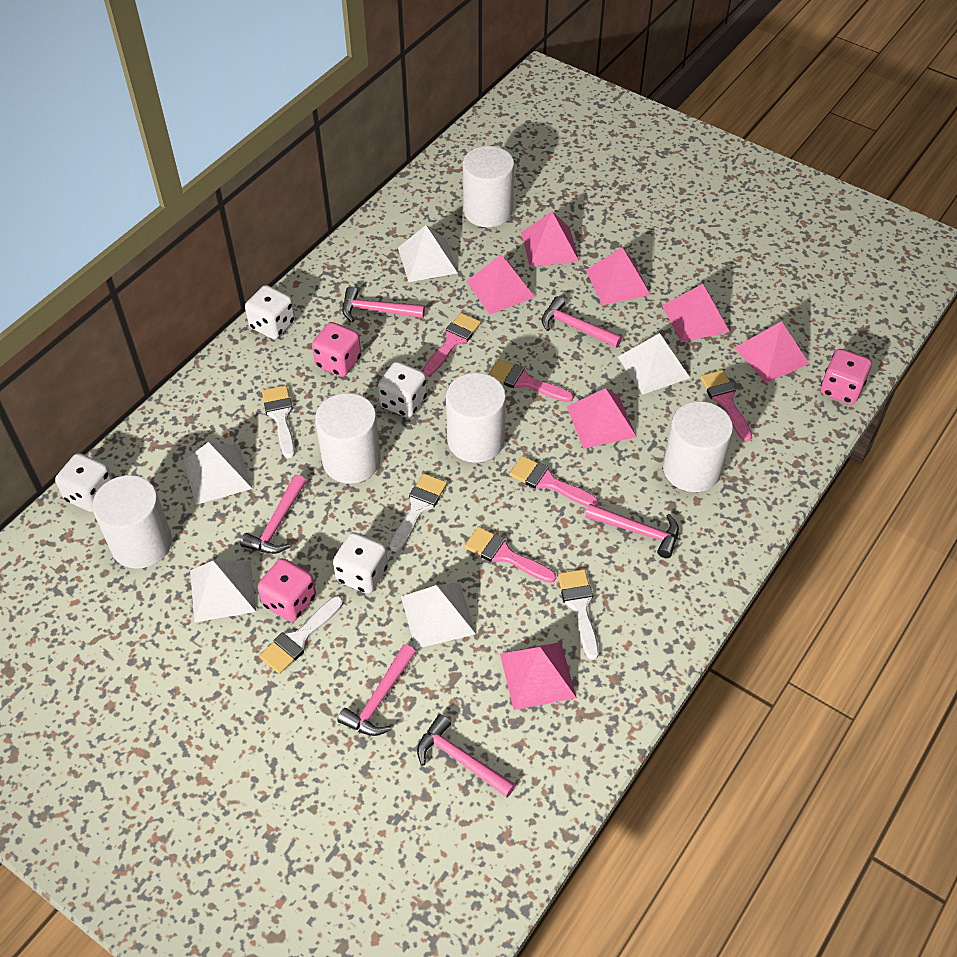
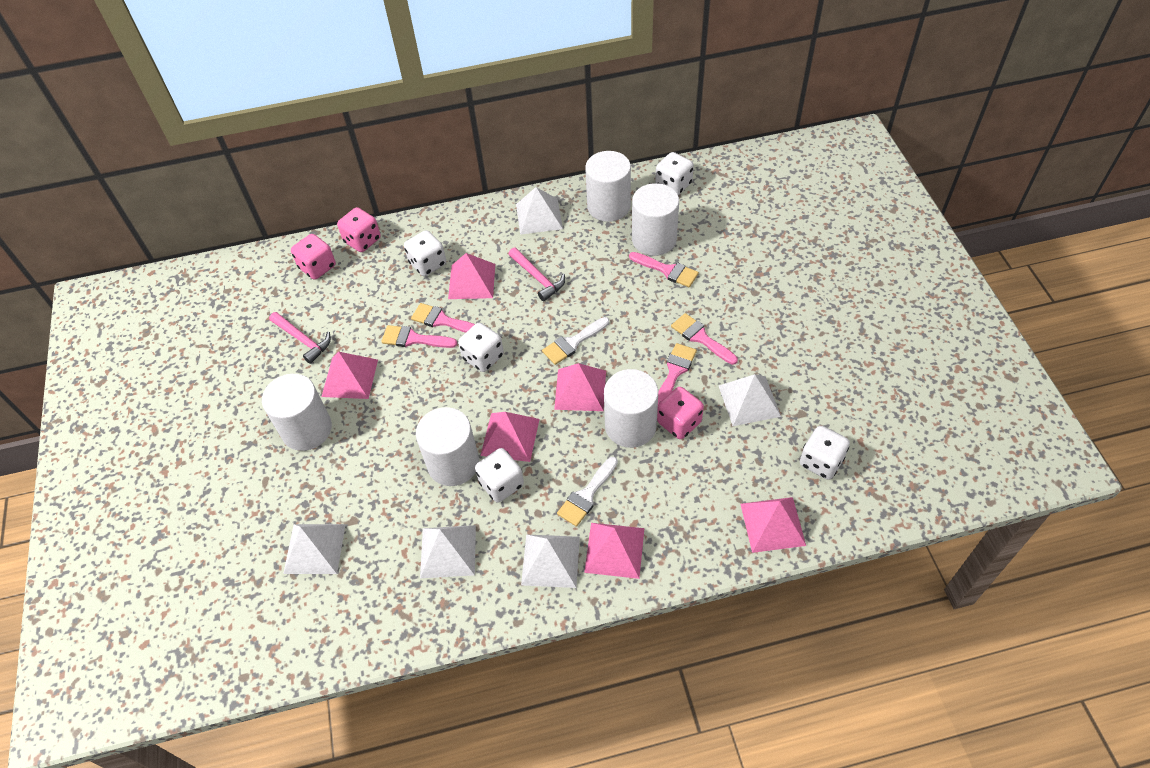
pink hammer: [240,474,306,554] [337,644,416,736] [342,287,425,322] [417,714,516,798] [541,296,622,348] [585,504,679,558] = 6 -> [269,312,331,364] [508,247,565,301] = 2
pink pyramid: [466,254,535,314] [500,642,577,710] [521,211,579,267] [567,388,637,449] [586,247,651,305] [662,284,730,342] [734,321,809,383] = 7 -> [321,352,378,399] [448,253,495,299] [480,412,540,462] [554,363,606,411] [584,523,645,579] [740,497,806,553] = 6
white brush: [259,596,343,674] [262,385,295,459] [389,473,447,552] [558,569,599,660] = 4 -> [542,317,609,365] [557,457,618,527] = 2
white dice: [55,453,113,512] [245,285,295,339] [333,532,388,594] [378,362,427,418] = 4 -> [404,230,446,276] [458,323,504,372] [475,448,524,502] [655,152,694,195] [800,426,850,480] = 5

